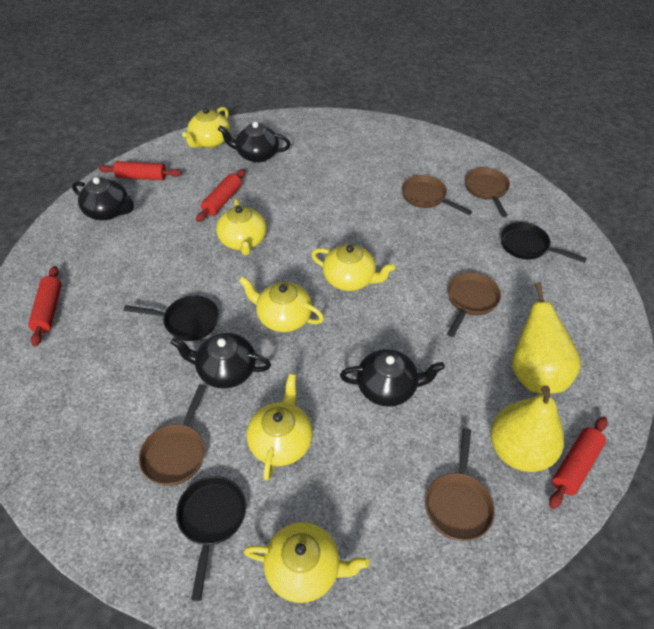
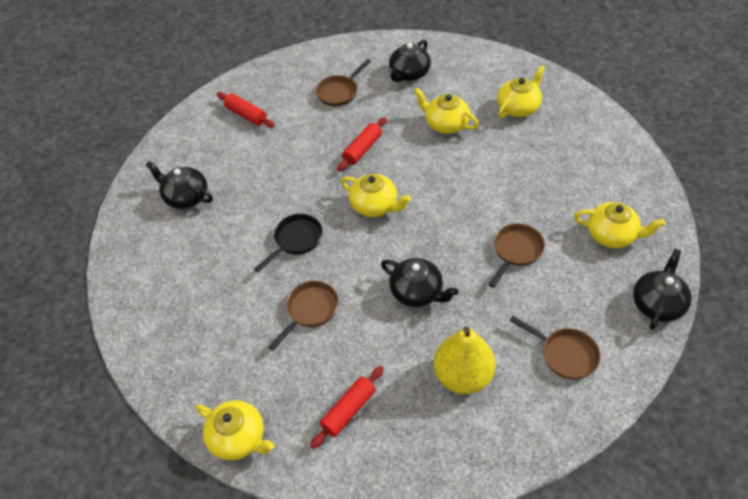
black pan: [124,295,219,341] [176,476,246,601] [501,222,587,263] = 3 -> [254,214,323,272] = 1
brown pan: [139,384,207,486] [401,175,472,215] [425,428,495,541] [447,272,501,337] [465,167,510,217] = 5 -> [269,281,339,351] [316,59,371,106] [489,224,545,288] [510,316,601,380] = 4
red rolling pin: [28,266,61,346] [99,161,181,180] [196,169,245,222] [549,417,608,509] = 4 -> [217,92,275,127] [310,366,384,449] [337,117,386,171] = 3
yellow pear: [490,385,564,472] [512,282,581,394] = 2 -> [434,326,496,394] = 1
yellow teapot: [182,107,230,148] [216,198,267,255] [239,276,324,332] [244,522,370,603] [247,374,313,481] [311,244,395,291] = 6 -> [196,400,274,460] [340,174,411,217] [414,88,479,134] [497,65,545,118] [574,202,665,248] = 5

